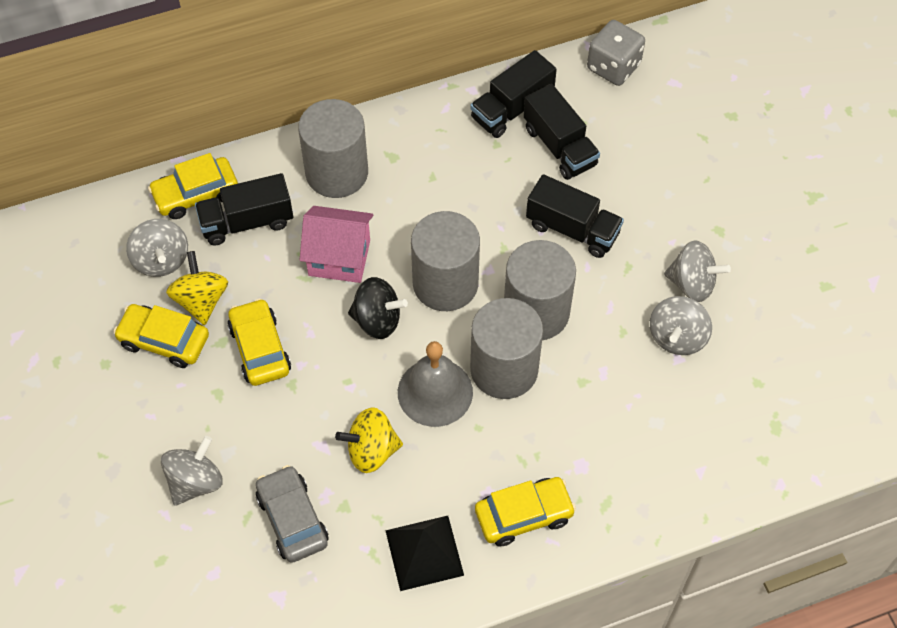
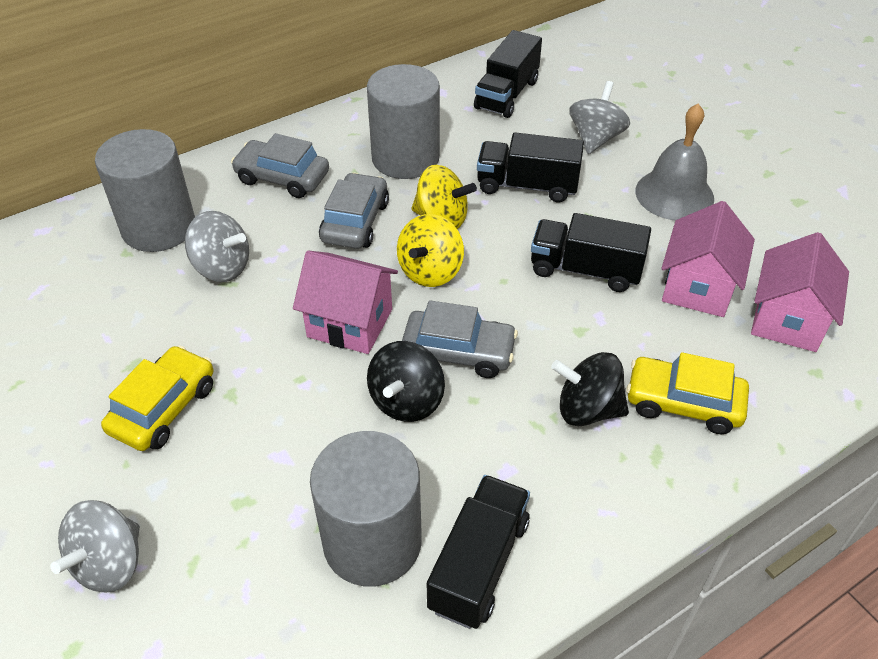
black pyramid: [385,516,464,591] = 1 -> none = 0
black spinning top: [348,277,408,339] = 1 -> [367,341,445,422] [551,352,629,426] = 2
grey car: [256,465,329,563] = 1 -> [231,133,329,198] [319,173,389,249] [402,300,518,378] = 3
grey cylinder: [298,99,368,198] [411,211,480,311] [470,298,543,399] [504,240,576,340] = 4 -> [95,129,195,252] [310,431,422,587] [367,64,440,179] = 3
grey dice: [587,20,645,86] = 1 -> none = 0
grey spinning top: [126,219,188,277] [161,436,222,506] [650,296,712,355] [664,240,731,302] = 4 -> [50,500,140,592] [185,211,249,282] [569,81,630,154] = 3
pink house: [300,206,373,283] = 1 -> [293,251,398,354] [661,201,755,317] [751,232,849,352] = 3
yellow car: [113,304,209,368] [148,153,238,219] [227,298,291,386] [475,477,576,547] = 4 -> [101,346,214,451] [626,352,749,434] = 2

